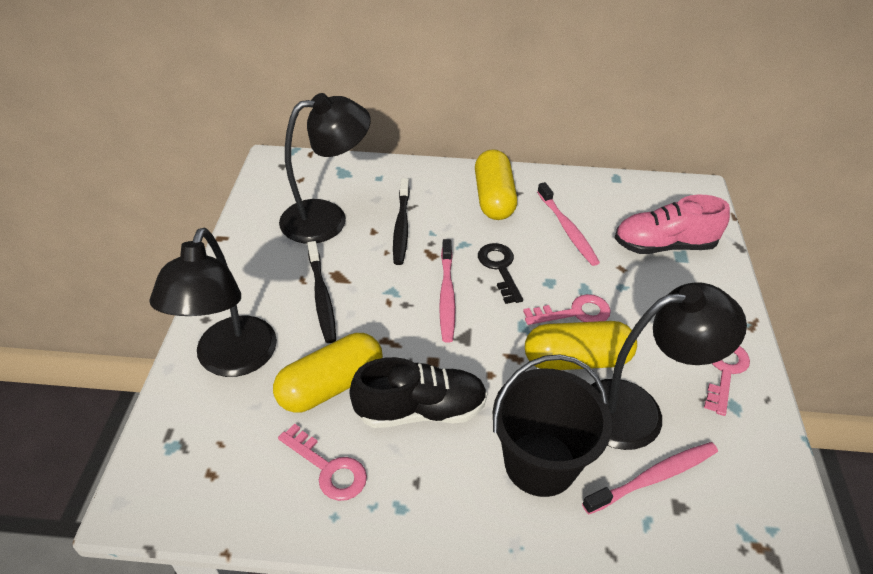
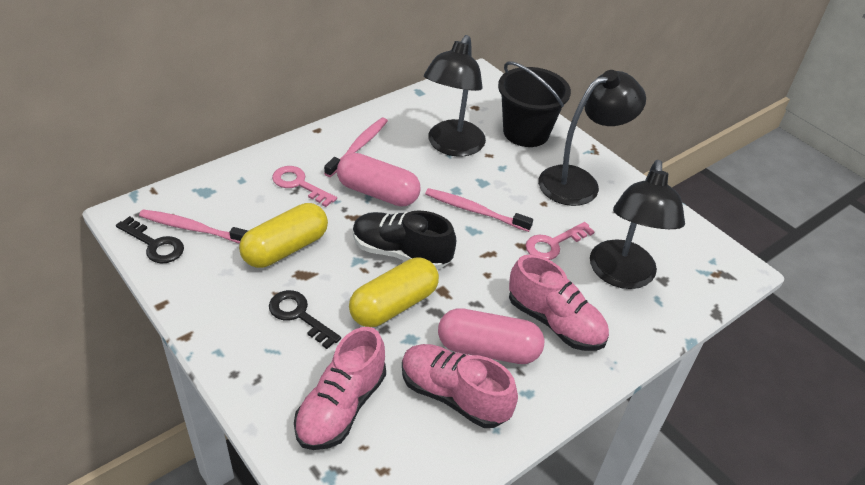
black key: [478,243,523,304] = 1 -> [116,216,184,263] [269,290,341,349] = 2
black toothbrush: [307,241,336,343] [393,178,410,265] = 2 -> none = 0
pink capsule: none = 0 -> [337,153,420,207] [438,308,544,364] = 2
pink key: [278,424,367,501] [523,294,611,325] [704,346,750,416] = 3 -> [272,166,337,207] [526,222,595,260] = 2
pink shoe: [615,195,730,254] = 1 -> [294,327,386,450] [402,344,518,428] [509,254,609,351] = 3
yellow capsule: [273,333,383,413] [475,149,517,220] [525,321,637,370] = 3 -> [239,203,328,268] [349,258,439,327] = 2

